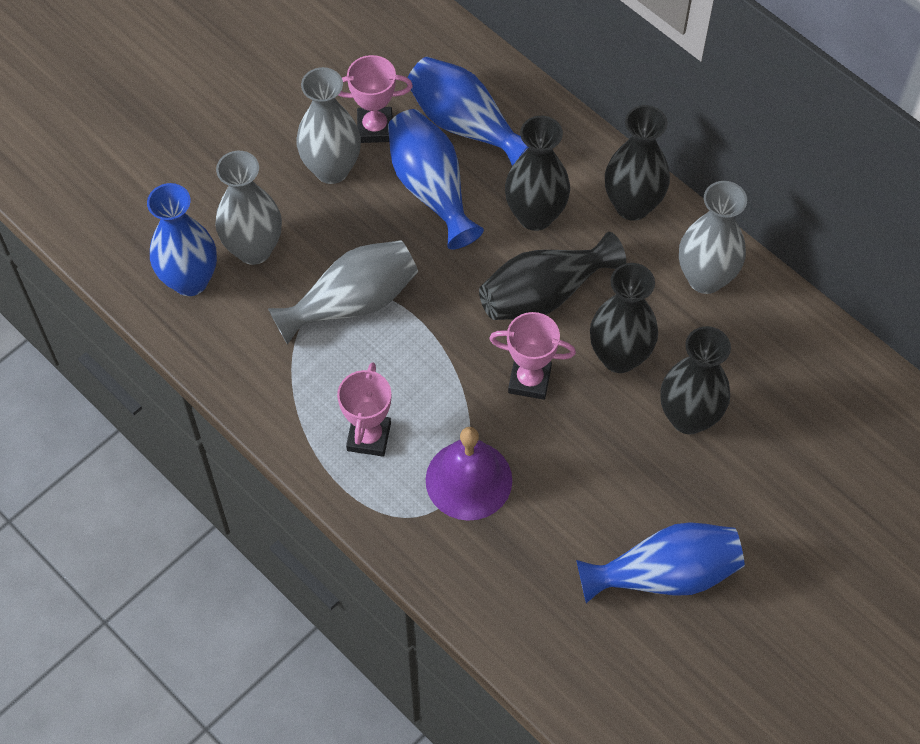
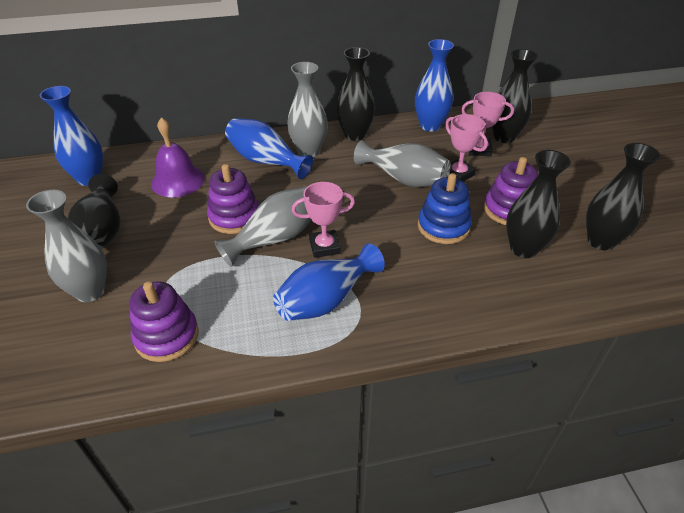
blue stacking toy: none = 0 -> [418,173,472,244] = 1
purple stacking toy: none = 0 -> [130,282,199,362] [207,164,259,234] [484,157,538,225] = 3

